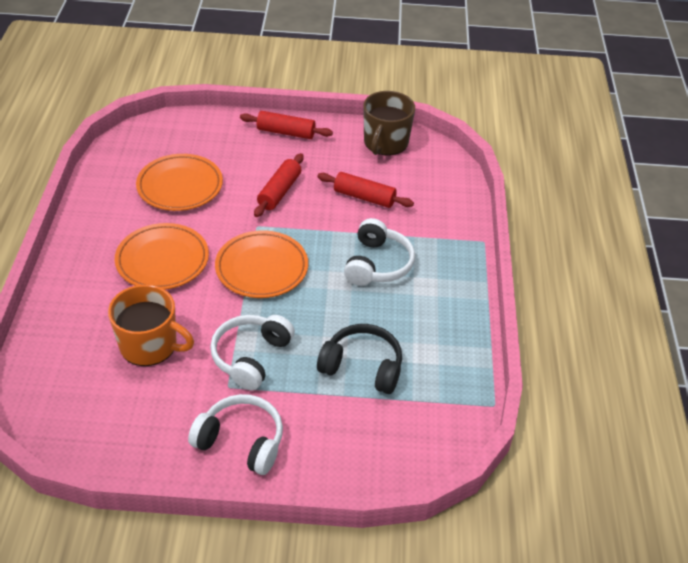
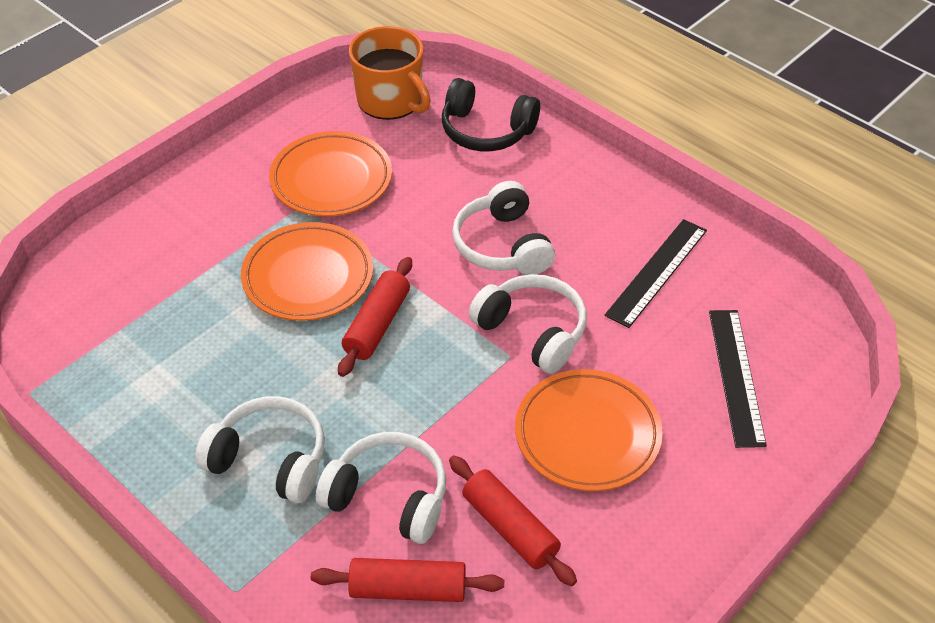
black ruler: none = 0 -> [605,219,707,328] [709,310,767,448] = 2
brown mug: [363,91,415,155] = 1 -> none = 0
white headphones: [188,394,283,475] [210,315,295,391] [344,218,415,286] = 3 -> [195,396,325,503] [316,432,446,544] [452,181,555,275] [469,274,587,374] = 4

